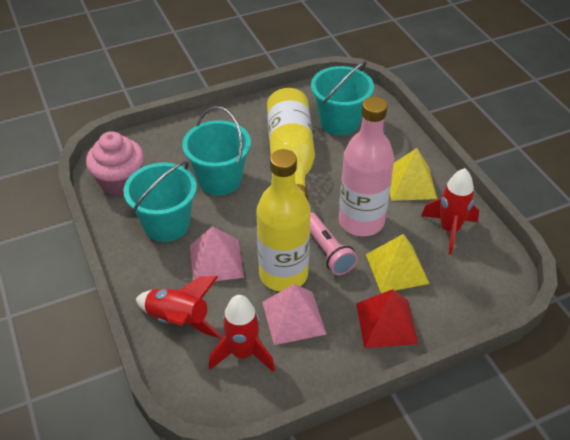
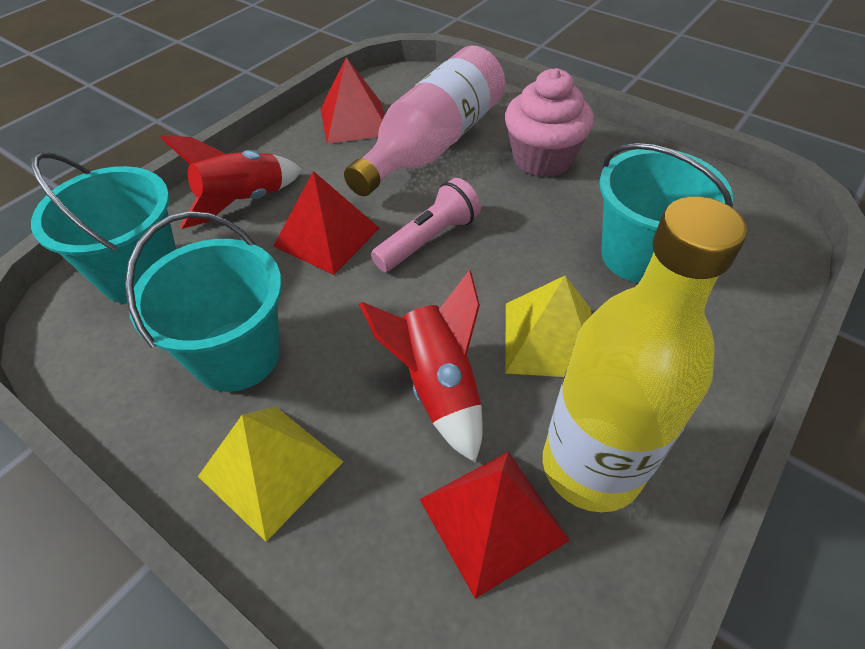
pink pyramid: [190,226,244,281] [262,284,326,345] = 2 -> none = 0
red pyramid: [356,289,418,348] = 1 -> [273,171,379,275] [321,57,385,144] [420,451,570,599] = 3
red rocket: [136,276,222,339] [209,295,275,372] [421,168,479,255] = 3 -> [161,135,302,229] [359,270,483,463] = 2
yellow bottle: [256,149,311,292] [267,88,315,200] = 2 -> [543,196,747,512] = 1

